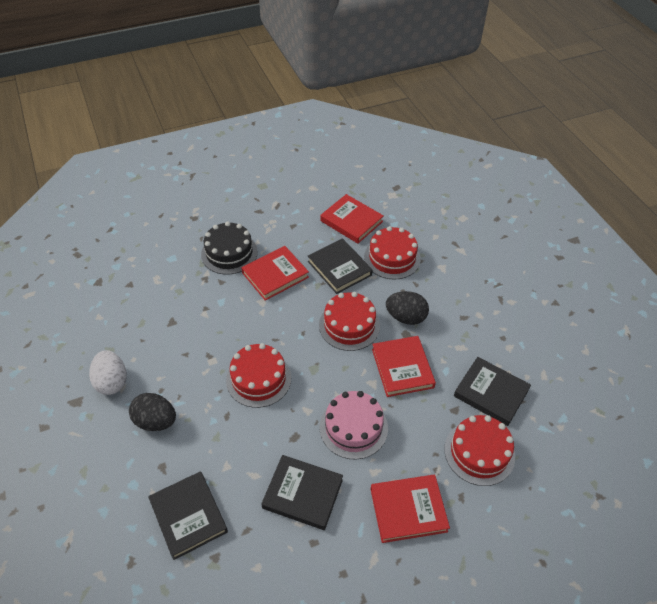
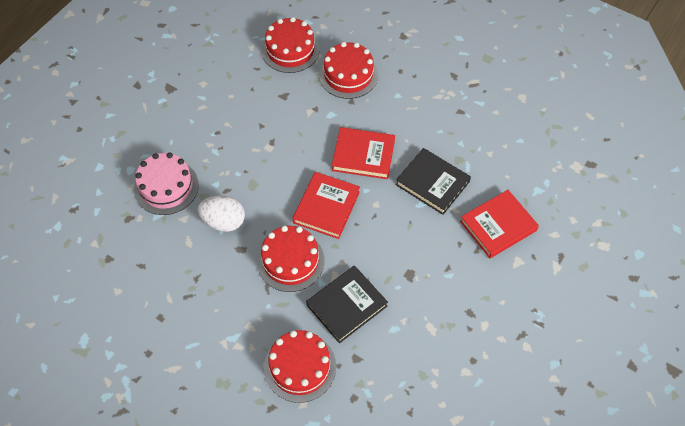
black book: [148,471,228,560] [261,455,343,530] [308,238,372,294] [454,357,531,426] = 4 -> [306,266,388,343] [396,148,471,215] = 2
black cake: [201,221,258,275] = 1 -> none = 0
black egg: [129,393,176,431] [386,291,429,325] = 2 -> none = 0
red book: [241,246,309,301] [320,194,384,244] [370,475,450,543] [372,336,436,397] = 4 -> [292,172,360,239] [332,127,395,179] [460,190,539,258] = 3

